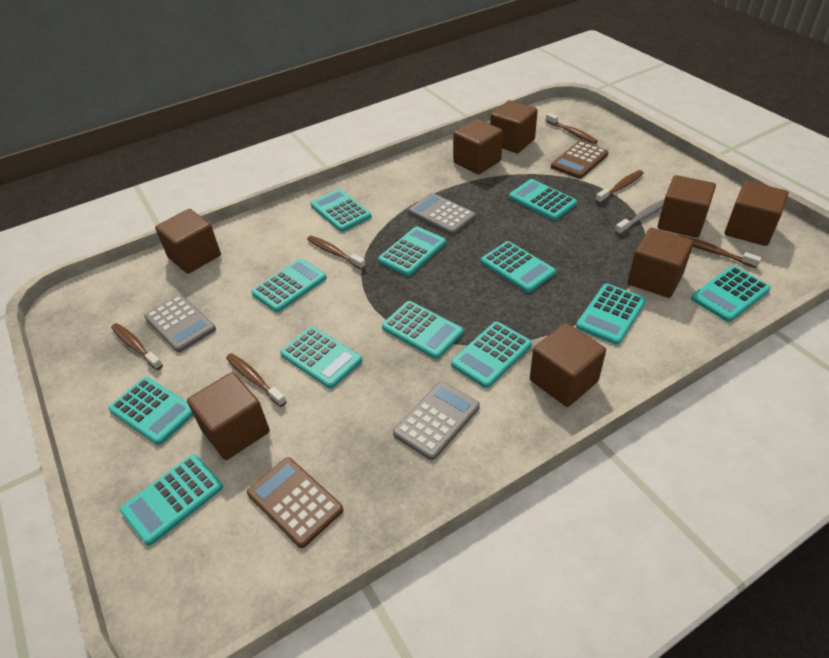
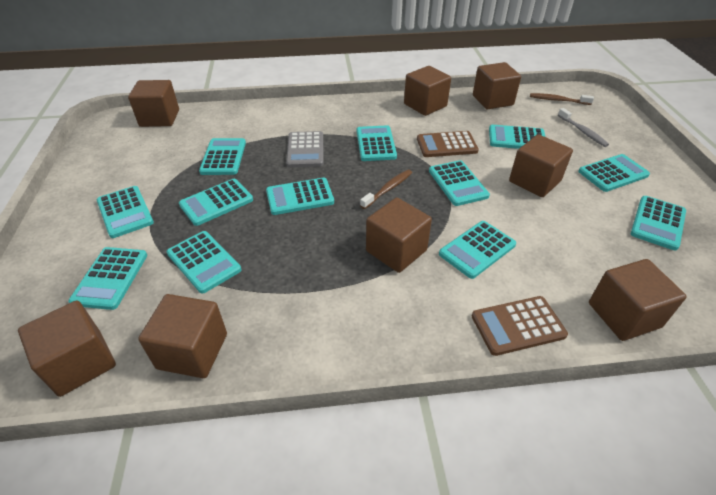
brown toothbrush: [111,323,163,370] [226,353,287,407] [307,235,366,270] [545,113,598,144] [595,170,644,204] [678,235,762,268] = 6 -> [360,170,412,209] [530,93,594,105] = 2
grey calculator: [144,295,216,352] [393,381,480,460] [408,193,476,235] = 3 -> [286,131,324,167] = 1

